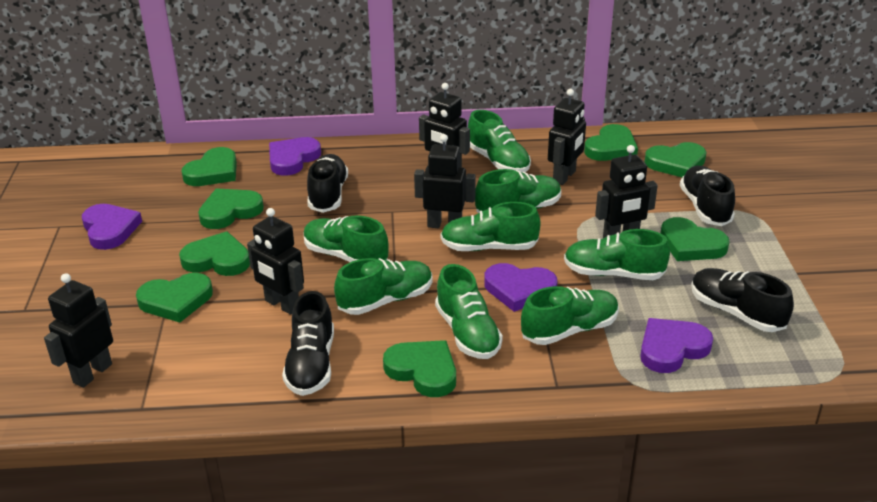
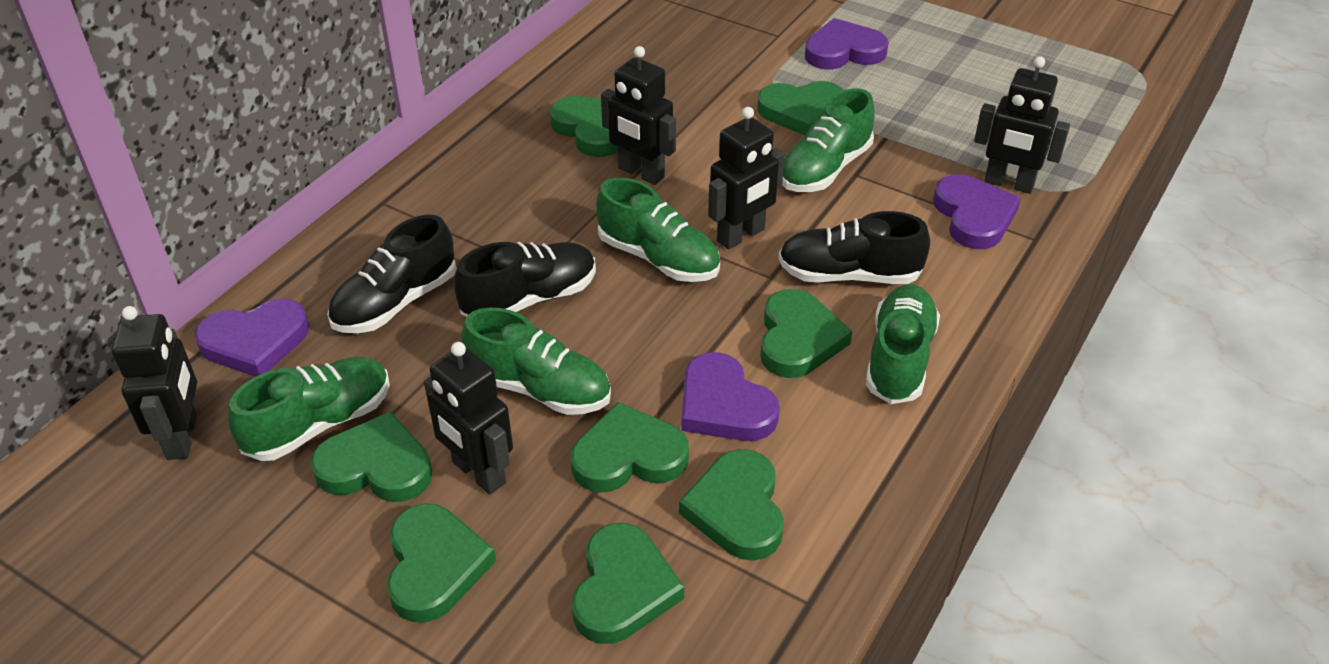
black robot: [44,273,113,388] [247,208,304,315] [414,134,476,228] [419,83,470,168] [548,89,586,185] [595,145,658,238] = 6 -> [112,306,197,460] [424,342,513,495] [601,46,676,185] [708,107,785,250] [974,56,1070,194] = 5
black shoe: [282,291,334,396] [307,154,348,213] [680,166,735,226] [691,268,794,332] = 4 -> [327,215,456,333] [454,242,596,317] [778,211,930,284] = 3
green shoe: [304,216,389,262] [334,258,433,315] [435,264,503,359] [441,202,541,251] [468,110,531,172] [475,169,561,213] [521,286,619,345] [564,229,670,280] = 8 -> [228,357,390,461] [461,307,611,415] [596,178,720,282] [782,88,875,192] [866,284,940,404] = 5

